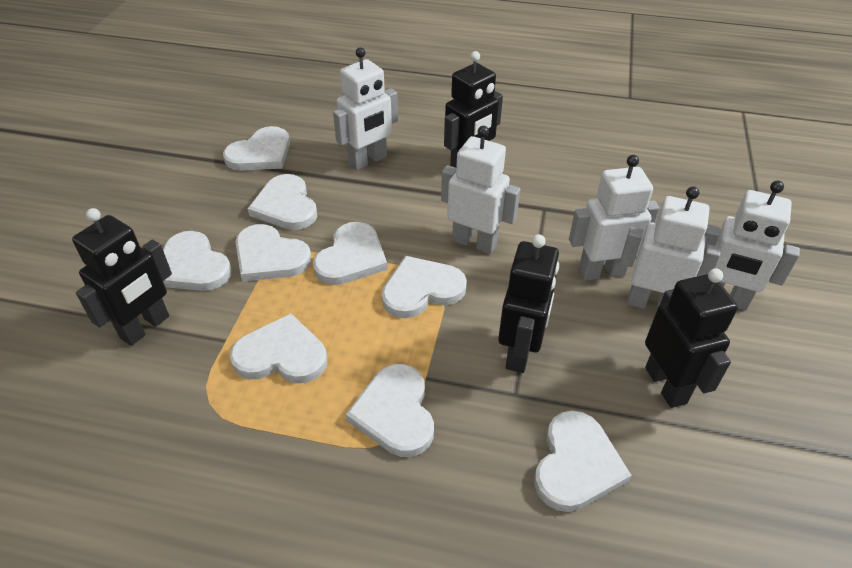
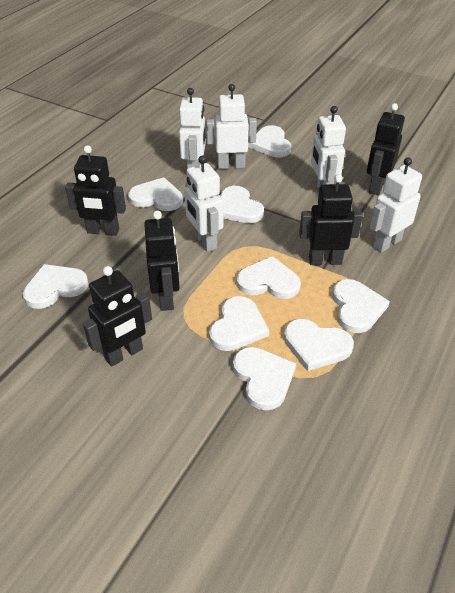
black robot: [72,208,172,346] [444,51,503,168] [498,234,559,373] [645,268,738,408] = 4 -> [65,145,126,236] [83,266,152,367] [144,211,180,311] [299,174,363,265] [367,103,405,195] = 5

